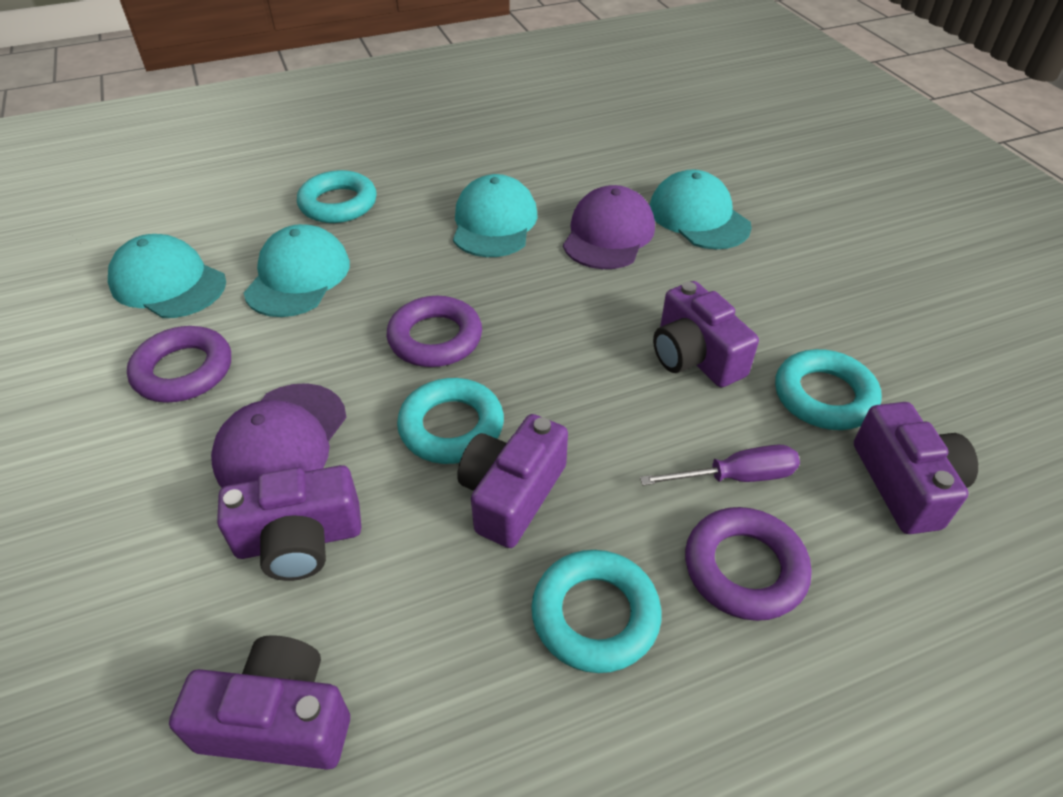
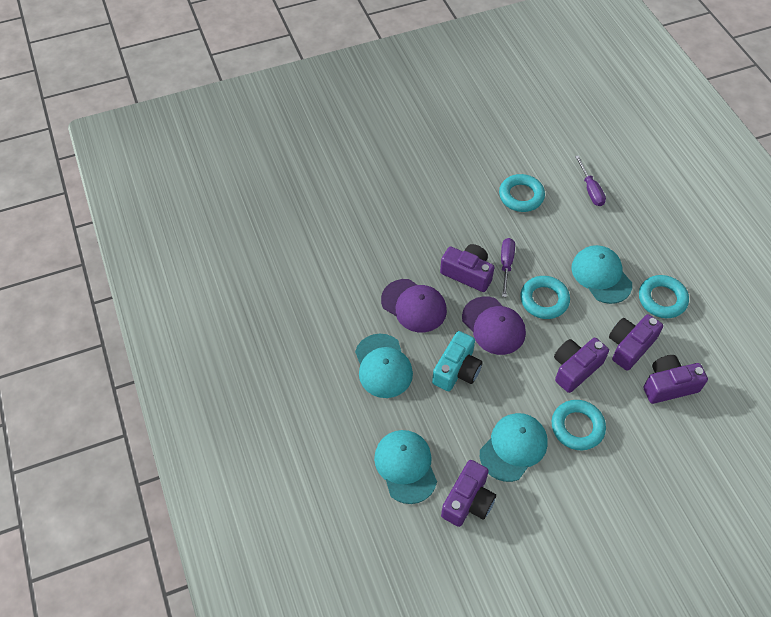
purple ring: [127,326,231,403] [387,296,482,367] [685,507,812,621] = 3 -> none = 0
purple screwdriver: [640,444,800,486] = 1 -> [501,238,515,297] [575,155,606,206] = 2
turquoise camera: none = 0 -> [432,331,483,391] = 1

